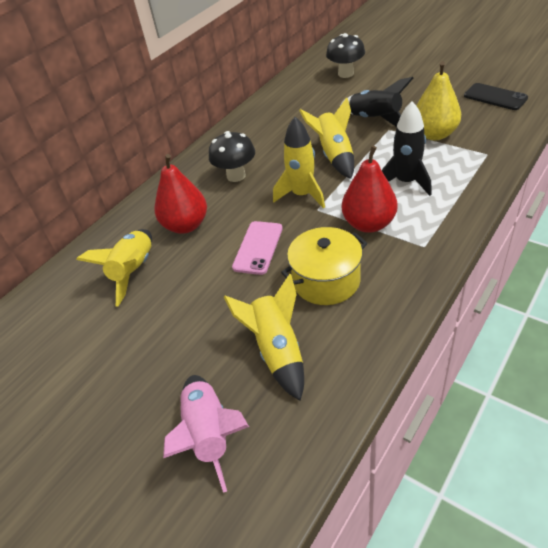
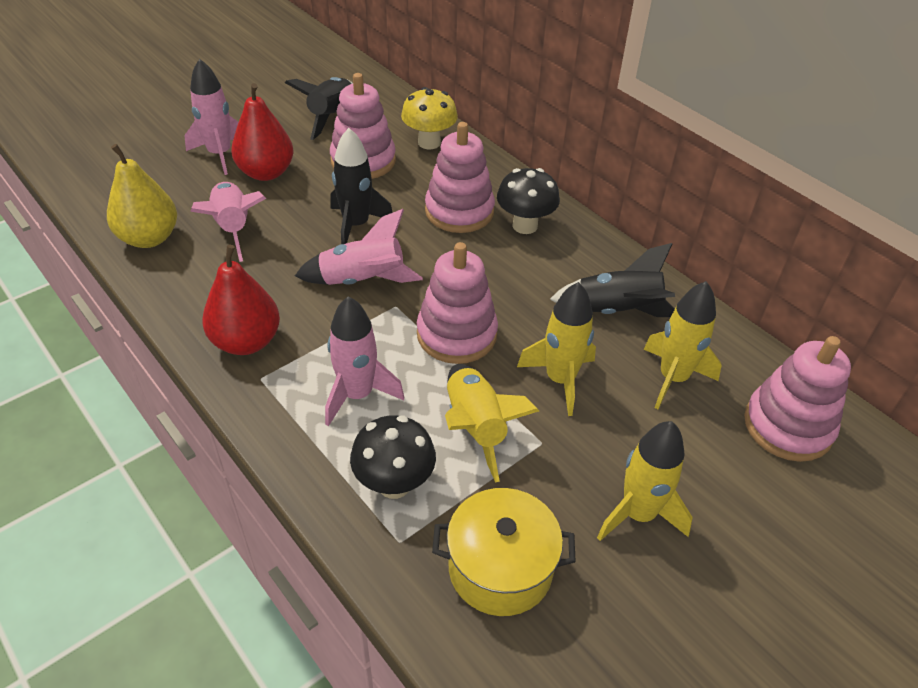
black phone: [464,83,528,110] = 1 -> none = 0
black rocket: [340,77,413,127] [381,101,432,196] = 2 -> [285,77,353,140] [331,128,393,244] [550,243,675,317] = 3
pink phone: [232,221,283,275] = 1 -> none = 0
pink rocket: [163,375,249,493] = 1 -> [184,59,238,175] [190,182,266,262] [295,209,423,285] [325,296,404,426] = 4
pink stacking toy: none = 0 -> [330,73,396,179] [417,242,498,364] [425,122,495,233] [744,336,851,462] = 4
yellow mushroom: none = 0 -> [401,87,458,149] = 1

